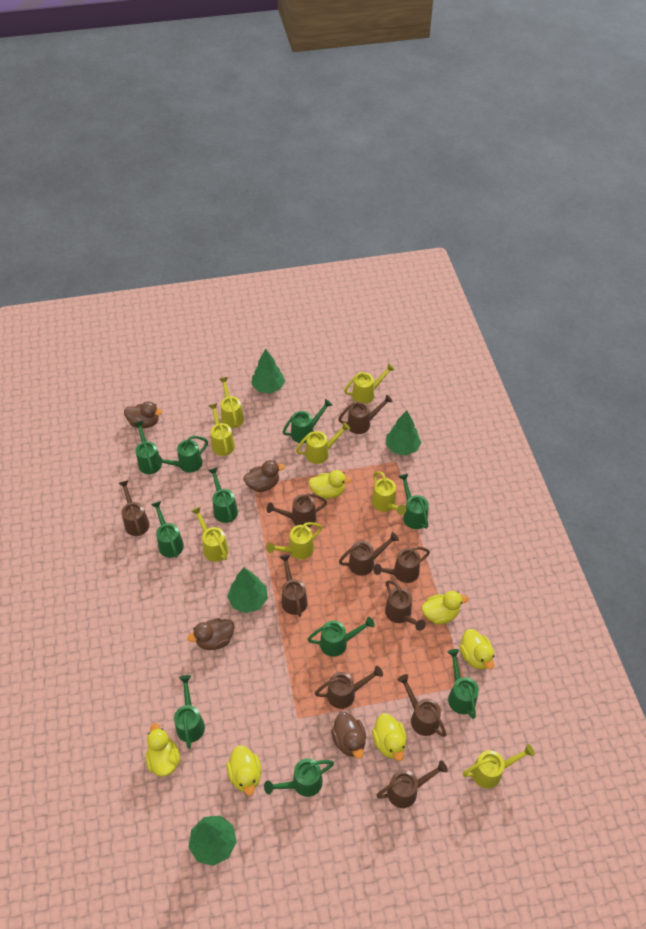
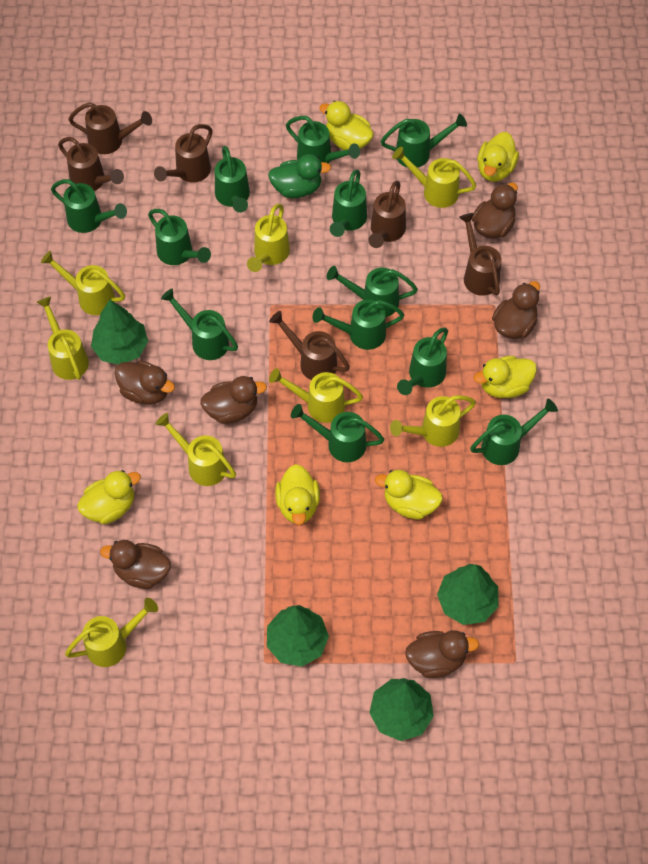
brown duck: [124,401,163,428] [187,618,234,650] [243,460,285,492] [331,712,366,759] = 4 -> [100,540,171,589] [115,361,175,404] [200,376,267,424] [405,630,479,678] [472,183,518,239] [492,281,540,339] = 6
brown watering can: [119,480,150,536] [266,493,327,527] [280,554,308,617] [315,666,383,709] [338,395,393,434] [339,532,399,576] [373,546,430,583] [376,760,448,808] [385,580,426,631] [397,674,447,737] = 10 -> [58,137,124,191] [68,103,152,154] [154,124,213,182] [269,311,350,380] [368,181,406,248] [459,213,502,296] = 6
green duck: none = 0 -> [268,154,331,198] = 1
green watering can: [134,421,162,474] [151,501,184,558] [155,436,208,473] [174,675,205,749] [208,467,238,523] [264,758,334,797] [282,399,333,443] [307,617,375,657] [398,474,429,529] [448,649,479,719] = 10 -> [51,179,127,233] [148,209,211,265] [161,288,238,360] [215,146,250,213] [286,116,360,164] [291,404,384,462] [312,299,404,350] [326,266,418,317] [330,170,367,237] [381,114,467,168] [397,328,448,395] [470,398,558,465] = 12

